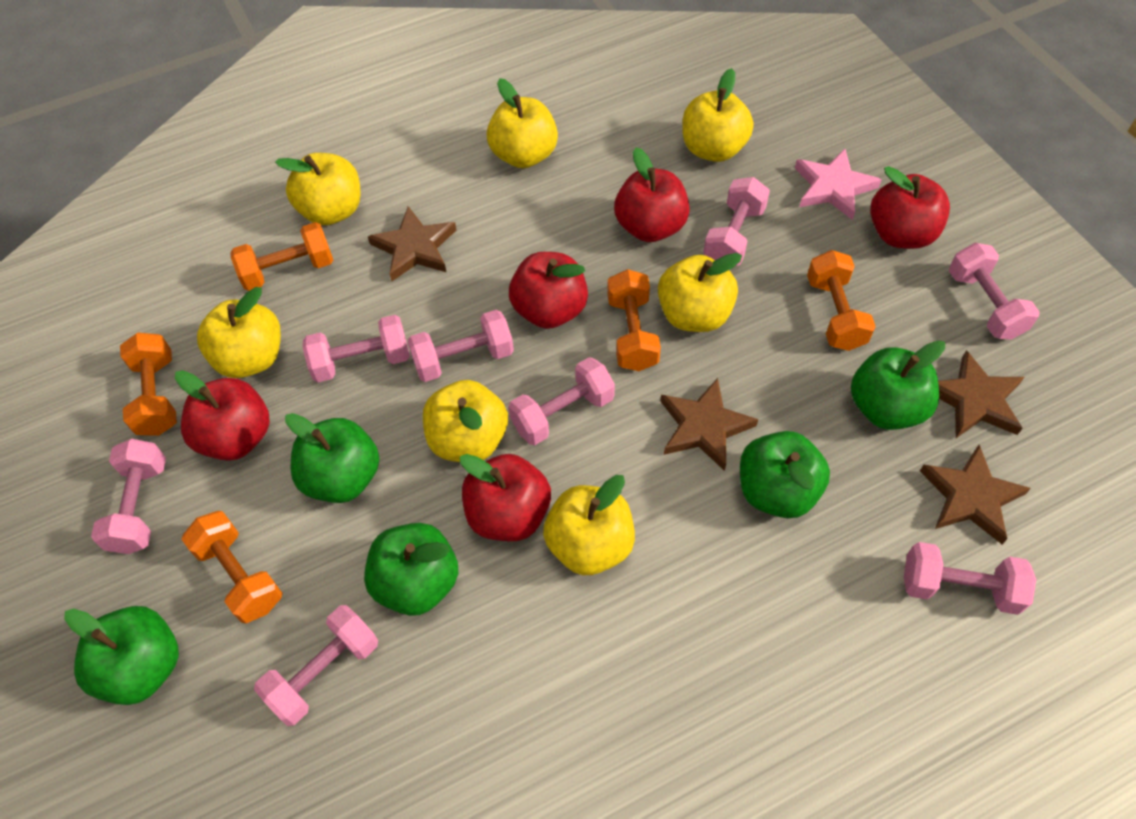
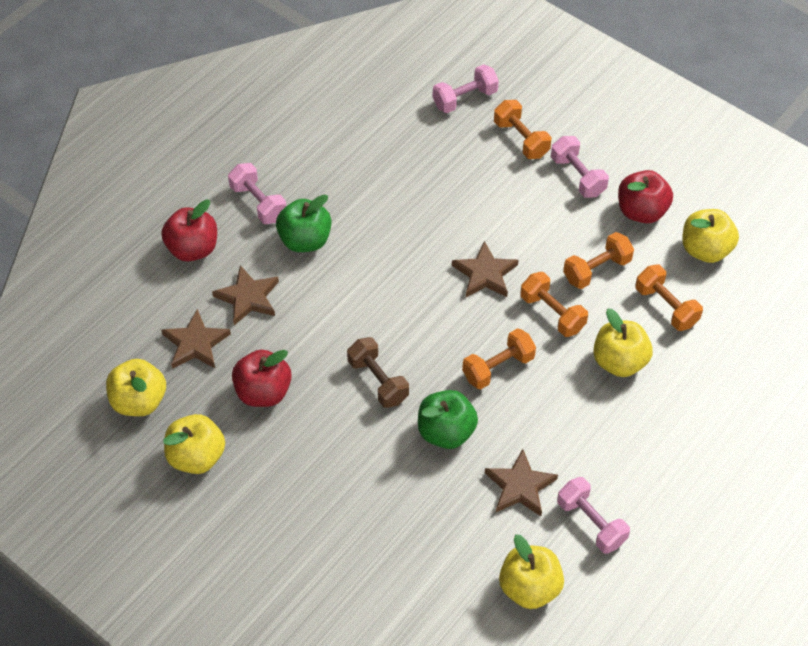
brown dumbbell: none = 0 -> [347,337,409,408] = 1
green apple: [64,606,179,705] [285,413,380,503] [364,523,458,616] [740,431,830,518] [851,340,945,430] = 5 -> [276,194,331,252] [418,390,478,449] = 2
pink dumbbell: [91,439,166,554] [254,605,378,726] [303,315,410,382] [407,310,514,382] [509,357,615,445] [703,177,770,266] [904,542,1036,615] [949,243,1040,340] = 8 -> [228,163,286,224] [433,64,499,113] [551,136,609,198] [557,477,630,554] = 4
pink star: [795,149,882,220] = 1 -> none = 0
red apple: [175,370,270,461] [460,454,551,541] [509,252,588,329] [614,148,690,242] [870,166,950,249] = 5 -> [161,199,217,262] [232,350,292,407] [618,170,673,223] = 3
yellow apple: [197,287,281,378] [275,153,361,225] [423,380,508,462] [486,78,558,168] [543,475,635,575] [658,253,742,332] [682,68,754,162] = 7 -> [106,359,166,416] [163,414,225,474] [499,534,564,609] [593,308,653,377] [682,209,739,263] = 5

